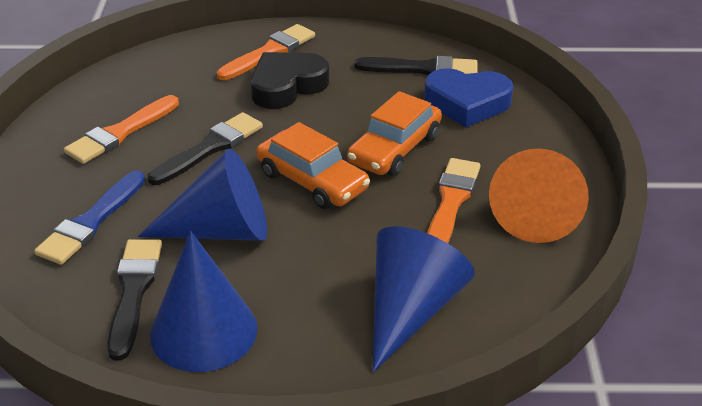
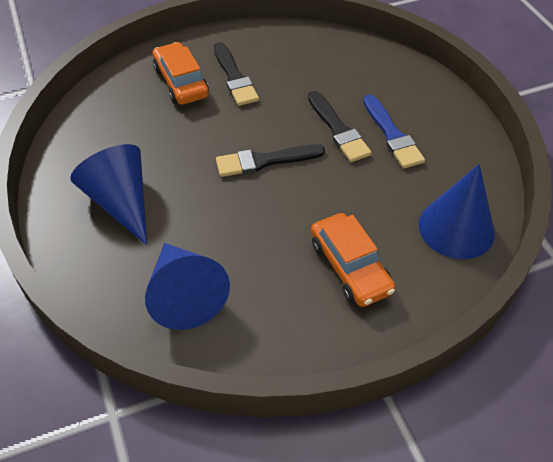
black heart: [251,52,329,109] = 1 -> none = 0
blue heart: [424,68,513,127] = 1 -> none = 0
orange brush: [64,95,179,164] [217,24,315,80] [427,158,481,243] = 3 -> none = 0
orange cone: [489,148,589,243] = 1 -> none = 0

